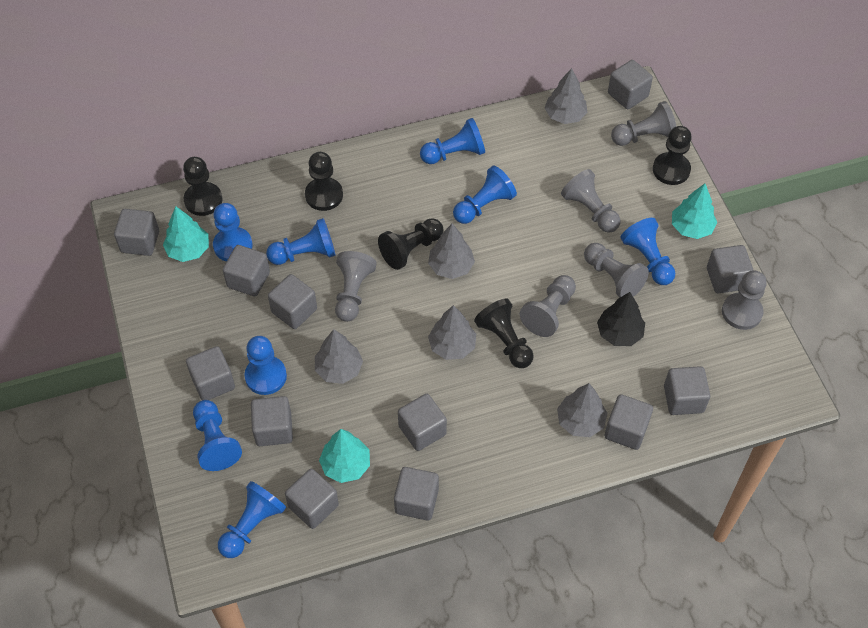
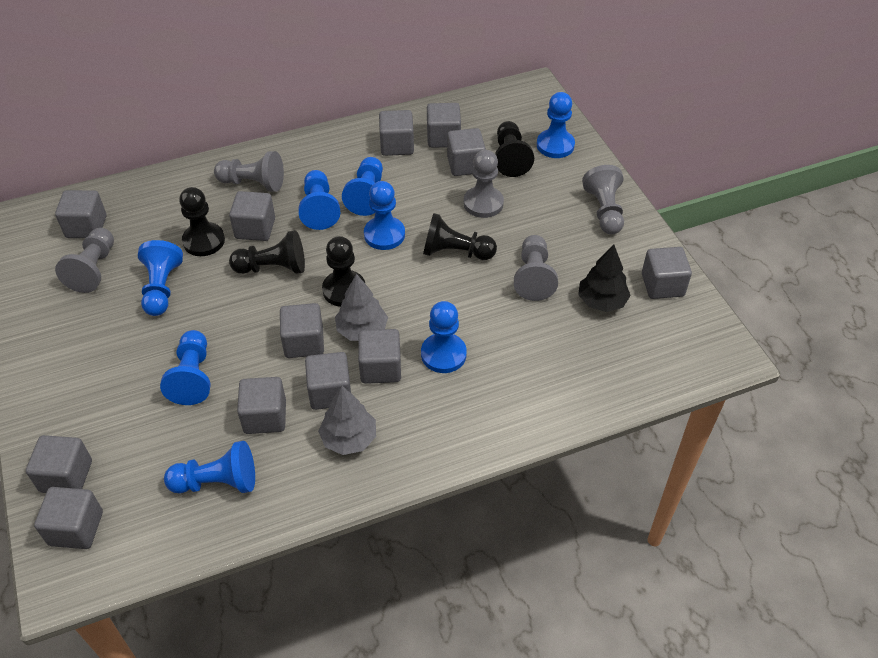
grey pawn: [335,251,377,322] [520,275,576,337] [561,169,620,233] [584,243,649,297] [611,101,676,146] [722,270,767,330] = 6 -> [55,228,114,293] [214,151,284,192] [464,150,504,218] [514,235,558,301] [582,165,624,235] = 5
grey tree: [315,329,363,384] [428,224,475,279] [428,305,476,360] [545,68,588,124] [557,383,607,437] = 5 -> [318,386,376,455] [335,274,388,341] = 2
turquoise tree: [163,206,209,262] [319,429,370,483] [672,184,717,239] = 3 -> none = 0

